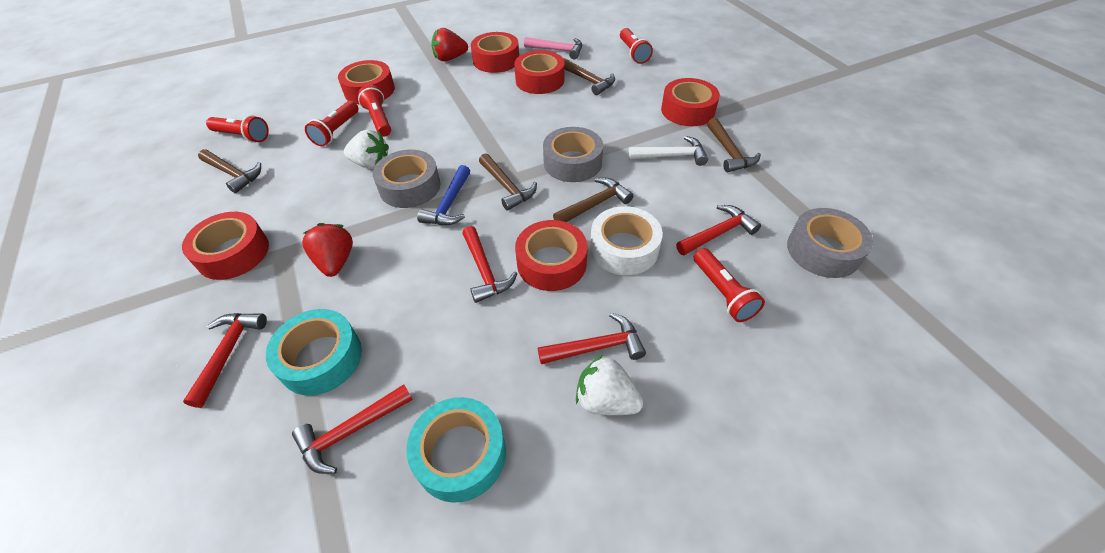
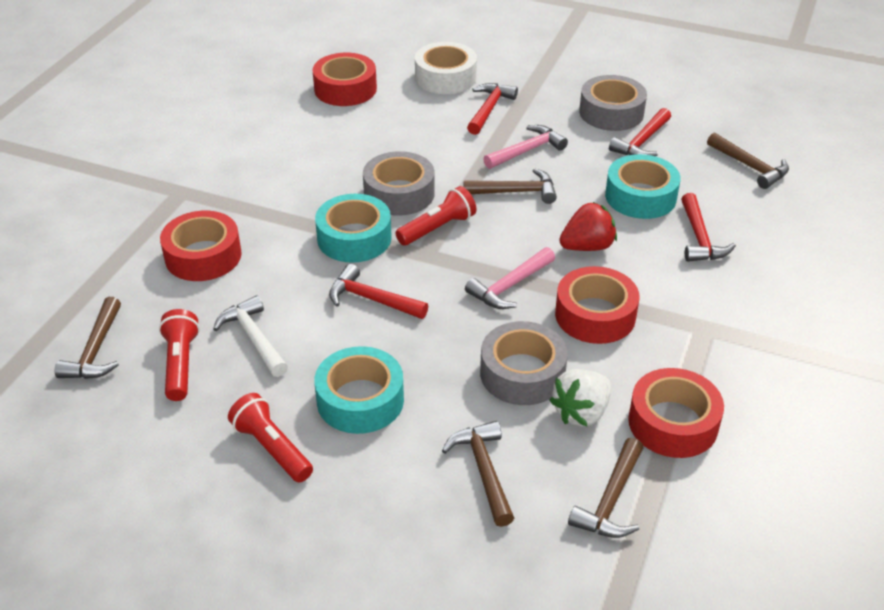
blue hammer: [417,165,470,225] = 1 -> none = 0
pink hammer: [524,37,582,59] = 1 -> [465,247,555,309] [483,125,568,169] = 2
red flashlight: [206,115,269,143] [305,101,359,146] [358,85,391,137] [620,28,653,64] [693,248,765,322] = 5 -> [159,309,200,401] [228,393,313,483] [395,186,476,246] = 3
red hammer: [183,313,267,408] [292,384,413,474] [462,226,518,303] [538,313,646,364] [676,205,761,255] = 5 -> [329,264,428,319] [467,83,518,135] [609,108,671,156] [681,193,736,262] = 4
red strawberry: [302,223,353,277] [431,28,468,61] = 2 -> [559,202,617,251] = 1
red tape: [182,212,269,280] [338,60,395,105] [471,32,519,73] [514,50,565,94] [515,220,588,291] [661,78,720,126] = 6 -> [160,211,242,281] [313,53,377,106] [555,266,639,344] [628,368,724,458] = 4
turquoise tape: [266,309,362,396] [406,397,506,502] = 2 -> [314,346,404,434] [315,194,392,263] [605,154,681,219] = 3
white strawberry: [344,129,389,169] [576,355,643,415] = 2 -> [550,369,611,426] = 1

